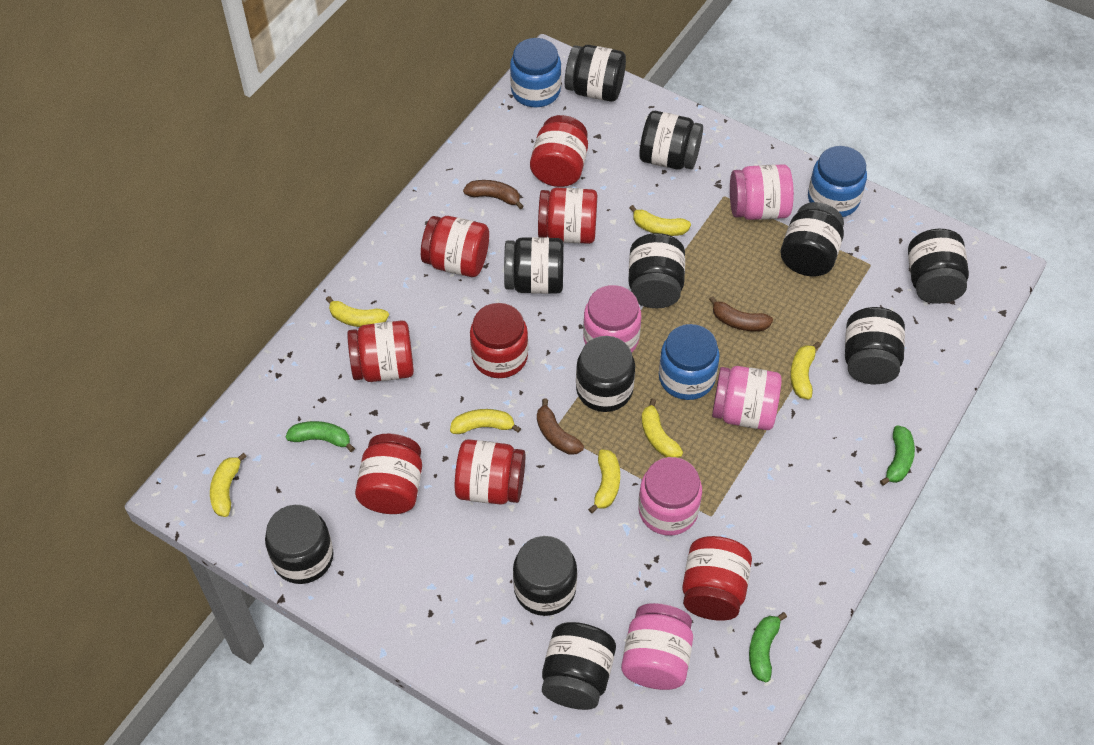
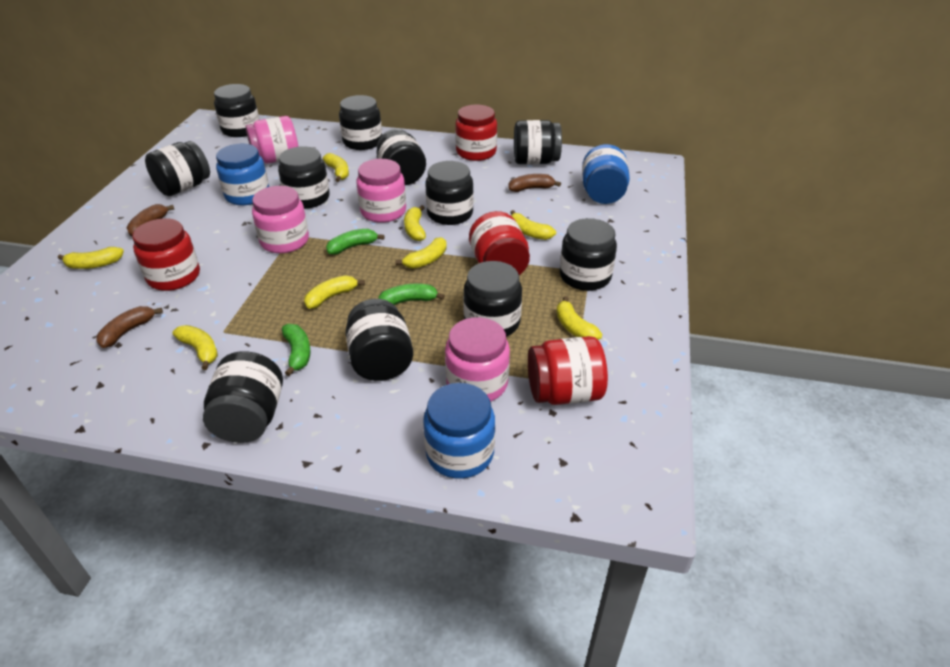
pink jar: [583,285,641,352] [621,603,693,690] [638,457,702,536] [712,366,782,430] [730,164,794,220] = 5 -> [246,116,298,163] [252,186,309,253] [356,159,406,223] [445,317,510,402] = 4
red jar: [347,320,414,382] [355,434,422,514] [421,216,489,277] [455,439,525,505] [470,303,528,378] [530,115,588,187] [538,188,597,244] [682,536,752,621] = 8 -> [132,218,200,291] [455,105,497,161] [469,211,530,275] [528,336,608,405] = 4
yellow banana: [210,453,247,517] [326,296,389,327] [450,409,521,434] [588,449,620,513] [629,205,691,236] [642,399,683,458] [790,342,821,399] = 7 -> [58,247,124,269] [172,325,218,370] [304,275,365,309] [323,153,349,182] [395,237,447,269] [404,205,426,241] [510,210,556,240] [556,296,602,340] = 8

